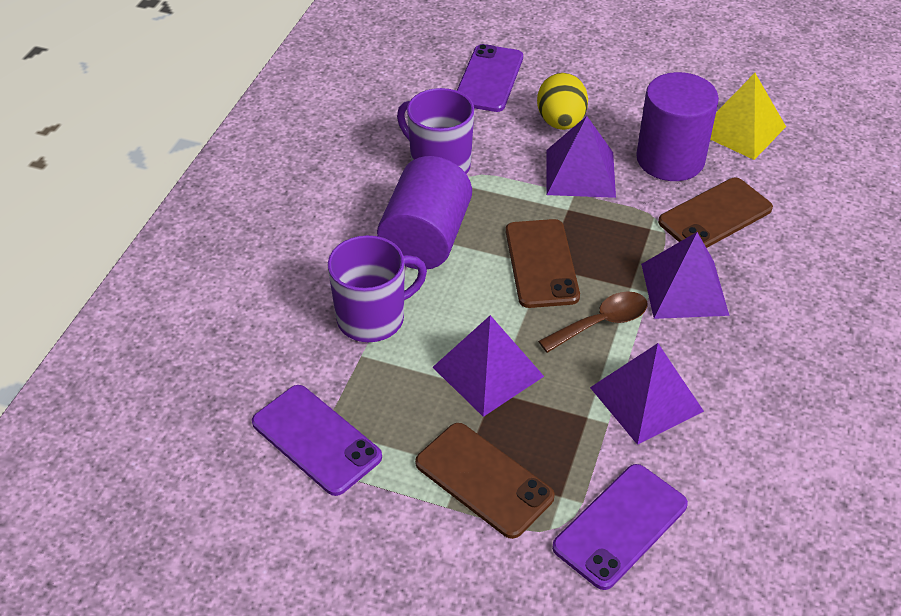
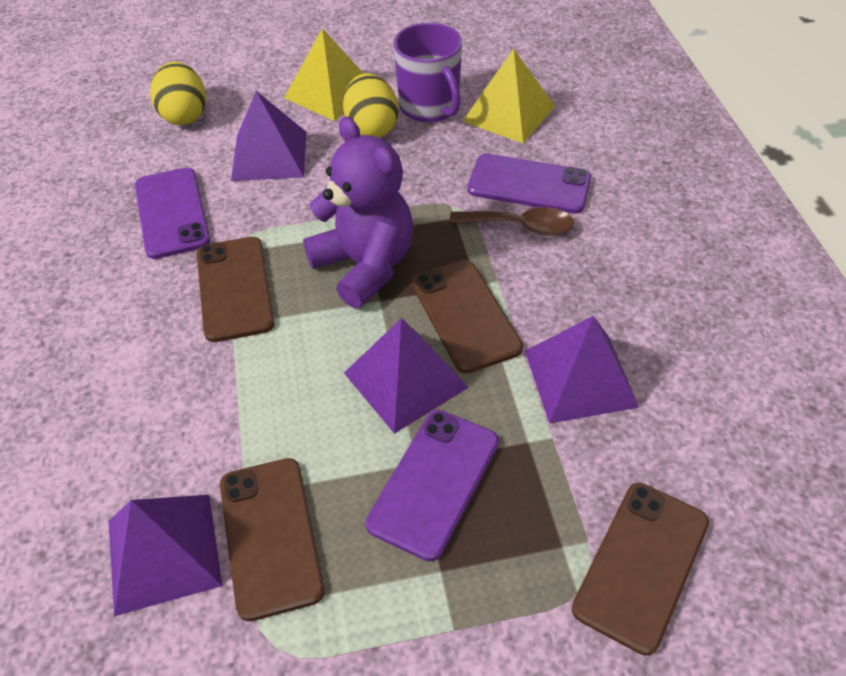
brown phone: [415,423,555,539] [506,219,580,308] [658,178,773,248] = 3 -> [197,237,275,342] [220,458,325,621] [412,260,523,373] [572,483,709,656] = 4
purple cylinder: [377,156,472,269] [636,72,719,181] = 2 -> none = 0
purple mug: [328,235,427,342] [397,88,474,174] = 2 -> [393,23,462,123] = 1
purple teddy bear: none = 0 -> [303,116,414,308] = 1
yellow egg: [537,73,588,130] = 1 -> [150,62,206,125] [343,73,398,137] = 2
yellow pyramid: [710,73,786,160] = 1 -> [284,28,364,121] [462,48,555,143] = 2

